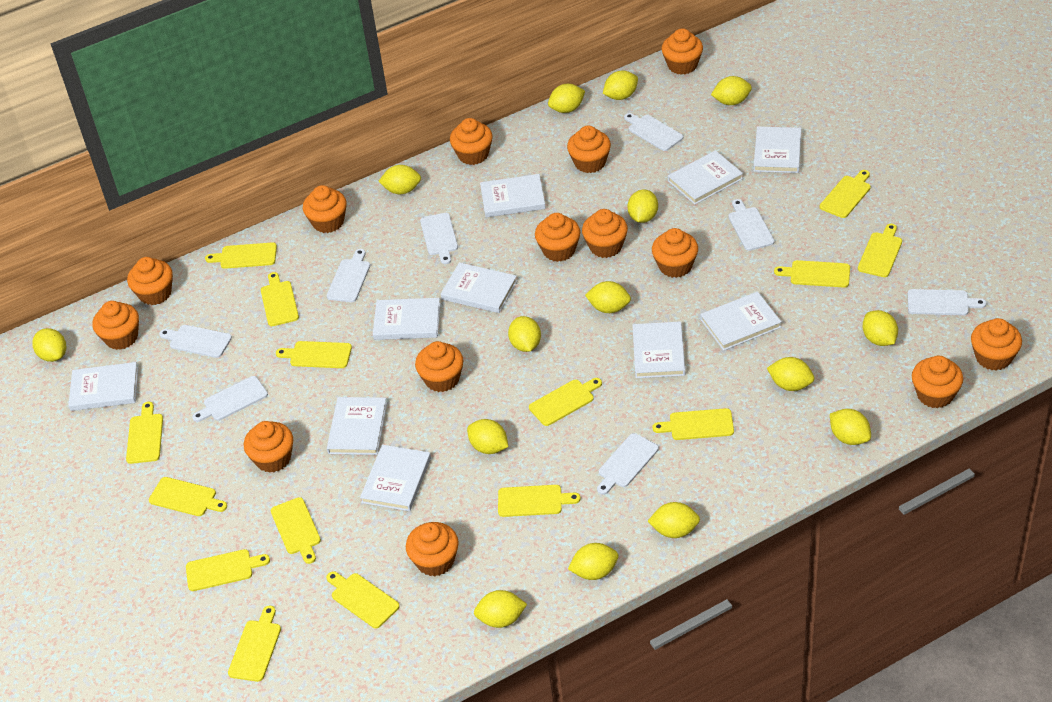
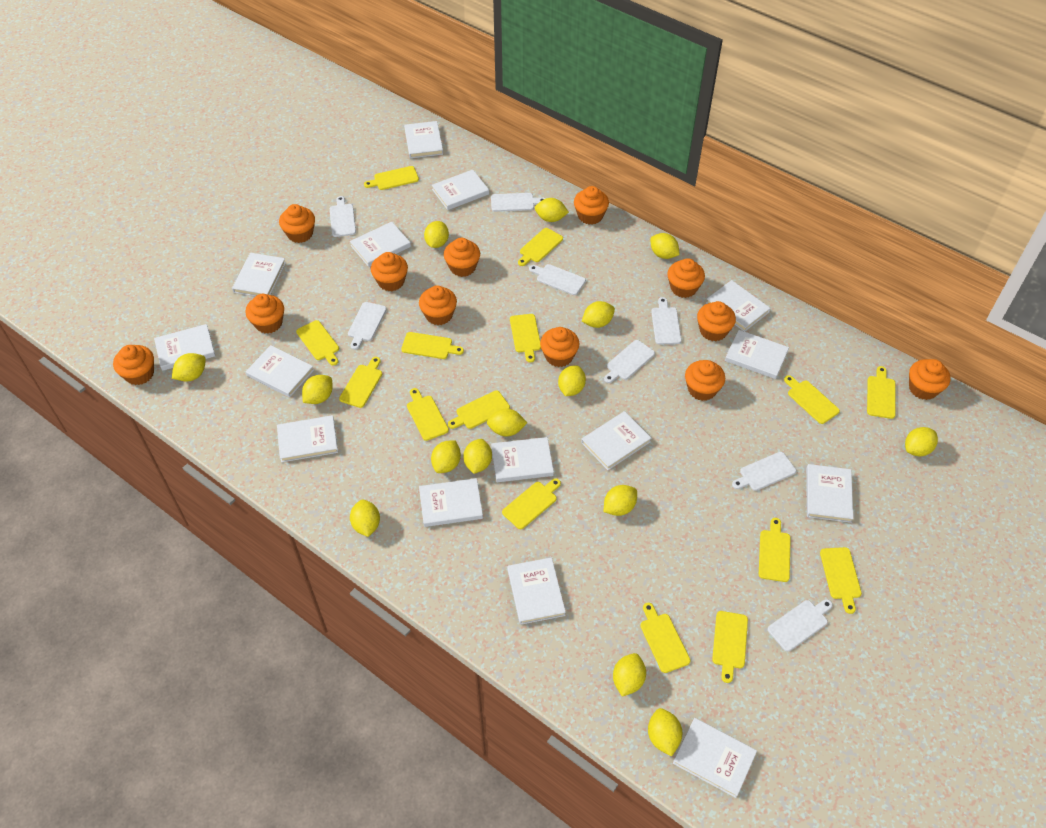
orange cupcake: [92,301,139,350] [127,257,173,305] [244,421,293,473] [303,185,347,233] [406,522,459,576] [415,341,464,392] [450,118,493,165] [535,213,580,262] [567,126,611,173] [582,209,628,258] [652,228,698,278] [661,28,703,75] [912,356,963,408] [971,318,1022,371] = 14 -> [113,345,154,385] [245,294,284,334] [279,204,315,243] [371,252,408,291] [419,285,457,325] [444,238,480,277] [540,327,579,367] [574,186,609,225] [668,258,705,298] [685,360,725,401] [697,301,736,341] [909,359,951,400] = 12
white book: [68,362,138,411] [327,397,387,455] [360,445,431,511] [373,298,441,340] [441,262,517,313] [480,174,546,218] [633,321,685,378] [668,150,743,205] [700,292,781,351] [754,126,802,173] = 10 -> [154,324,216,371] [232,253,286,296] [246,345,314,397] [277,415,338,462] [350,222,411,267] [404,121,443,158] [419,478,483,527] [432,170,489,210] [491,437,554,482] [507,557,566,625] [581,411,651,470] [673,718,757,798] [706,280,771,332] [725,330,789,379] [806,464,853,523] = 15

